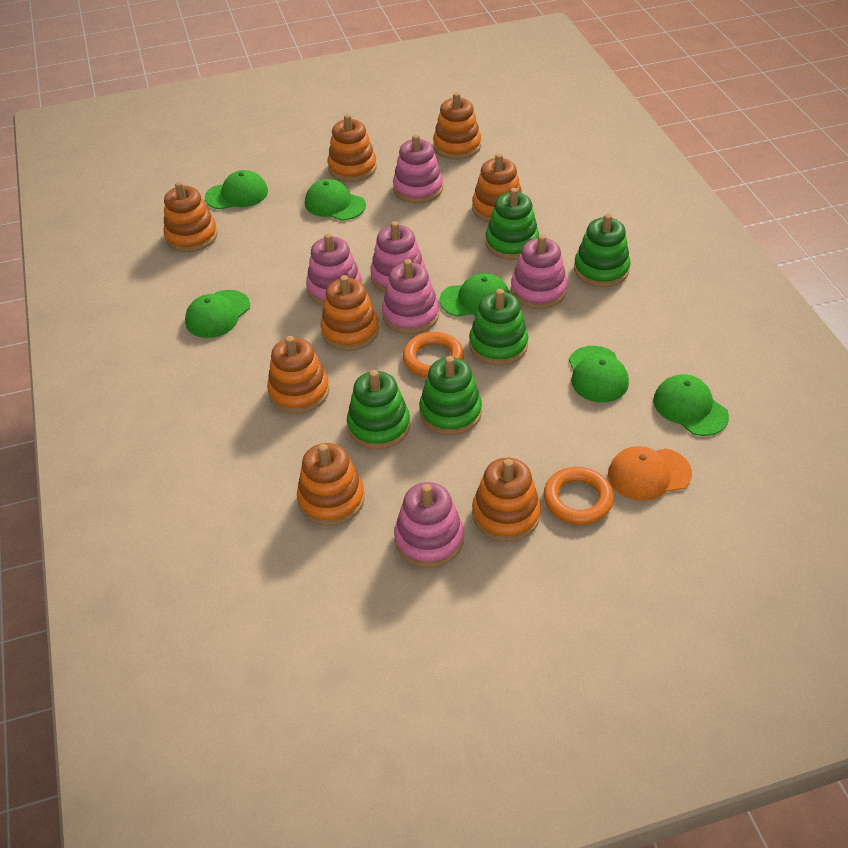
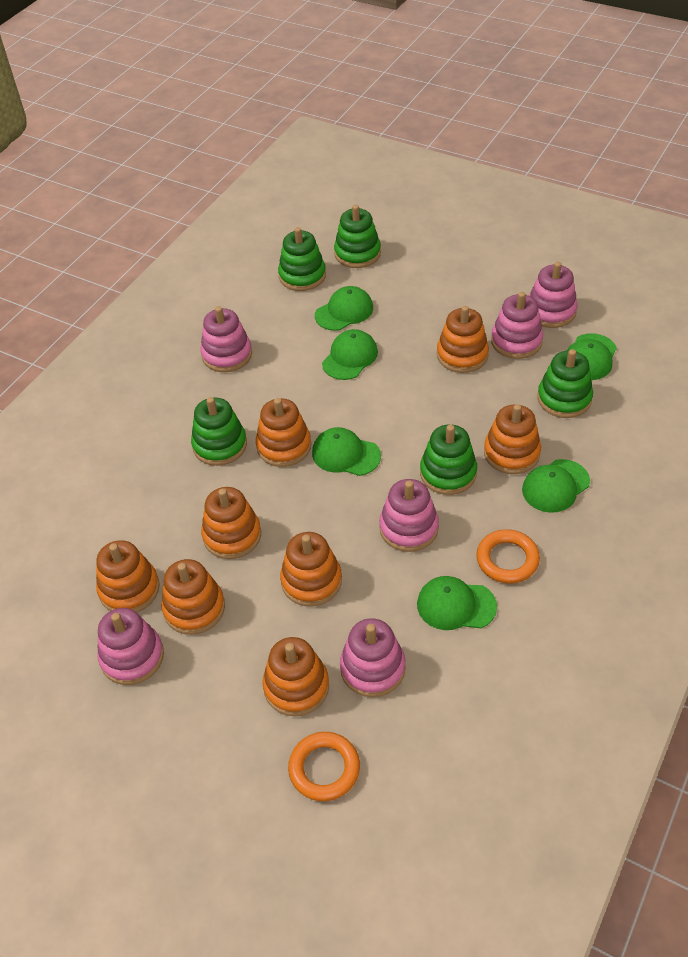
orange cap: [608,446,692,501] = 1 -> none = 0

